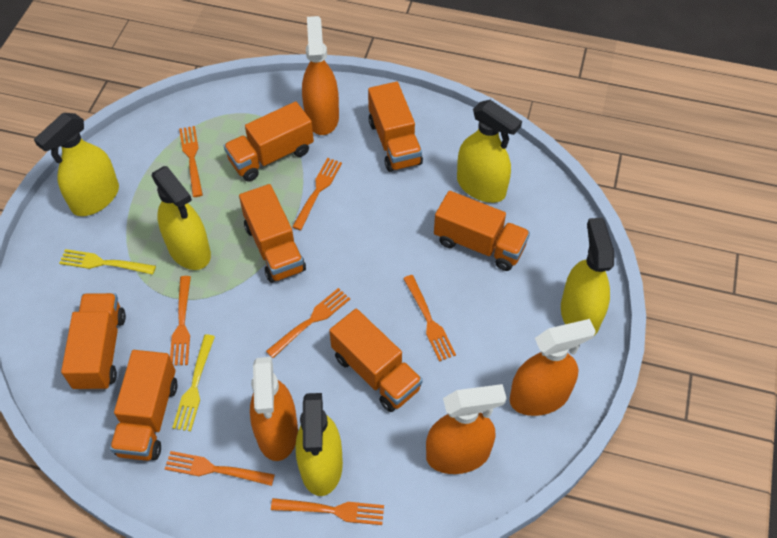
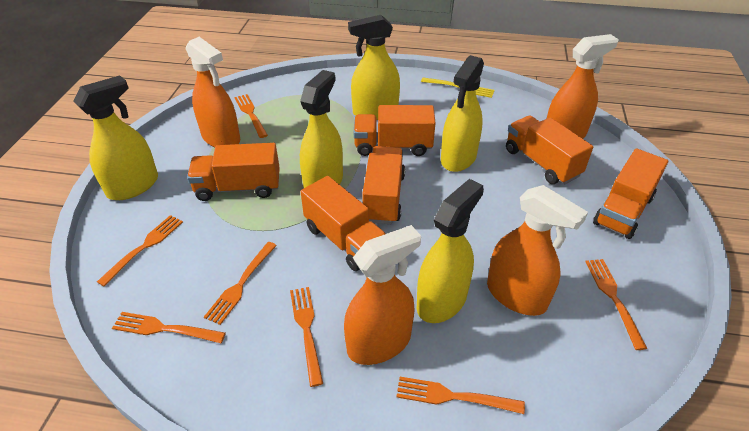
orange truck: [61,293,126,391] [110,350,178,461] [224,101,314,181] [239,184,306,283] [329,309,423,412] [368,82,423,172] [434,191,530,271] = 7 -> [187,143,280,201] [301,176,386,271] [354,105,436,156] [362,146,405,224] [506,116,593,184] [593,148,668,239] = 6
yellow fork: [59,249,156,275] [172,334,215,431] = 2 -> [421,77,494,98] = 1

